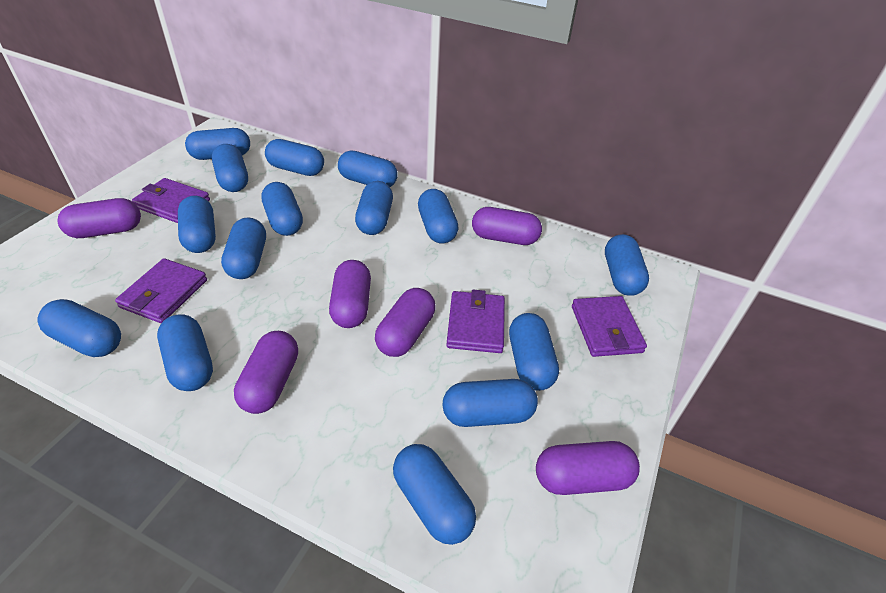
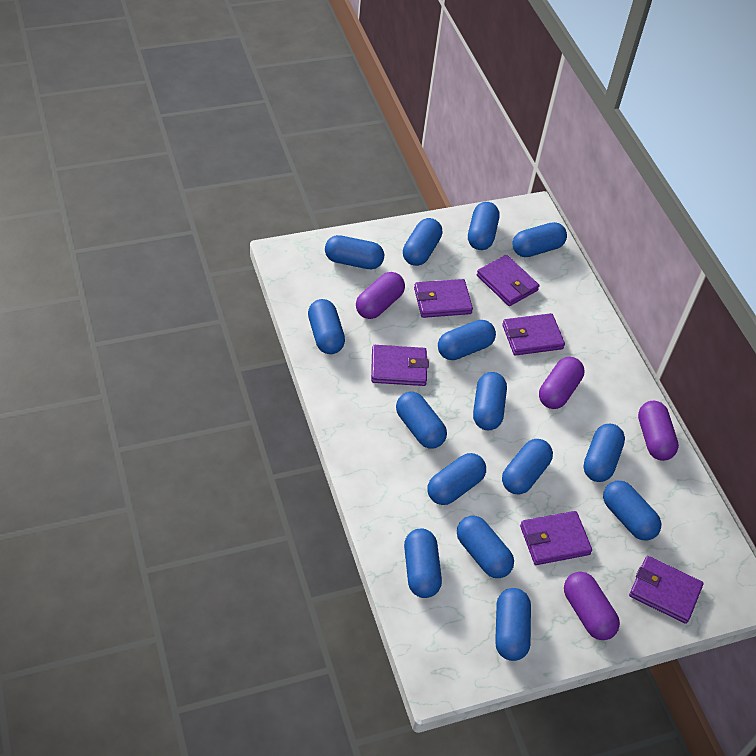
purple capsule: [58,198,141,238] [234,331,298,414] [329,260,371,328] [375,288,435,357] [472,207,542,245] [536,441,640,495] = 6 -> [356,272,405,319] [539,357,584,409] [564,572,620,640] [638,401,679,461] = 4
purple wallet: [115,258,207,323] [132,178,210,223] [446,290,505,353] [572,296,647,357] = 4 -> [371,345,429,386] [414,279,473,318] [477,255,539,306] [502,313,565,356] [520,511,592,565] [629,556,703,624] = 6

